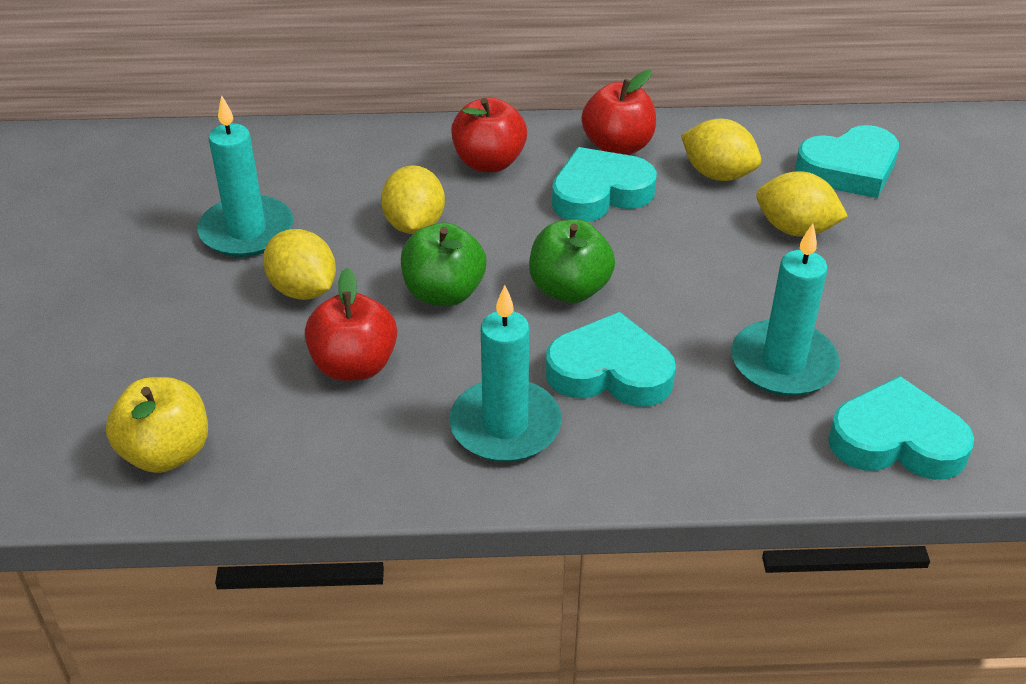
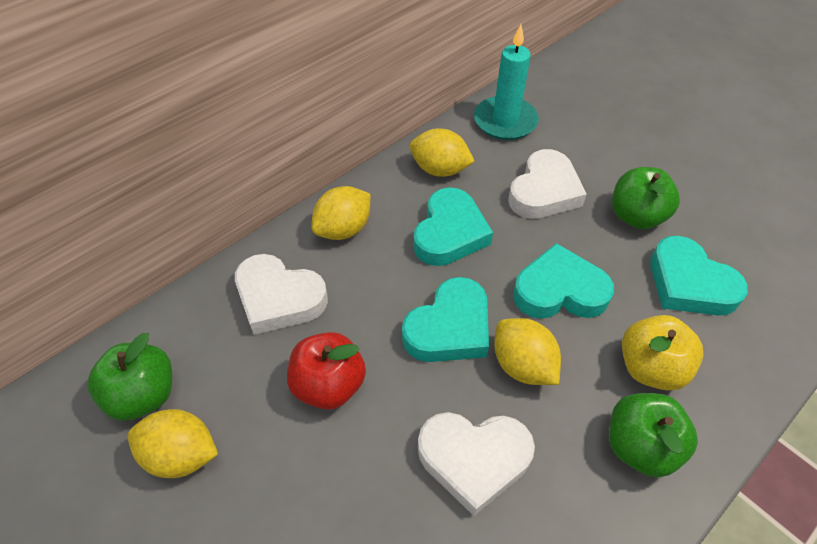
green apple: [401,222,486,306] [529,219,615,303] = 2 -> [87,333,172,421] [609,393,698,478] [612,167,680,229] = 3
red apple: [305,268,397,381] [451,97,527,172] [582,70,656,155] = 3 -> [287,332,366,410] = 1
turquoise candle: [197,95,294,257] [449,285,562,462] [731,224,840,396] = 3 -> [474,24,539,140] = 1
white heart: none = 0 -> [235,254,328,335] [418,412,535,516] [508,149,587,219] = 3

